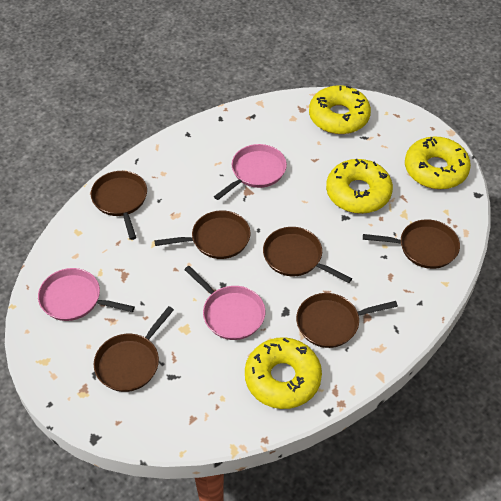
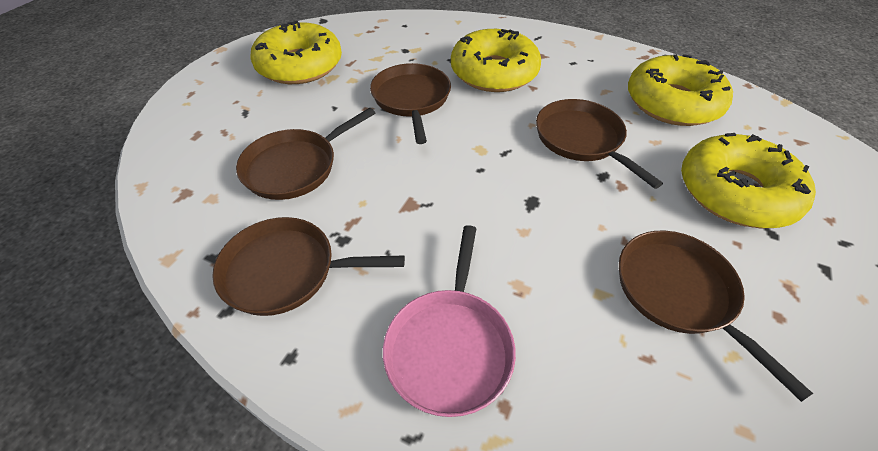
brown pan: [91,171,147,240] [94,306,174,392] [154,210,250,259] [263,227,352,283] [296,293,398,348] [363,219,460,269] = 6 -> [212,217,405,316] [236,108,375,200] [370,63,451,144] [536,99,663,189] [619,231,813,402] = 5
pink pan: [38,268,135,321] [184,266,265,340] [214,144,287,200] = 3 -> [383,225,516,417] = 1

